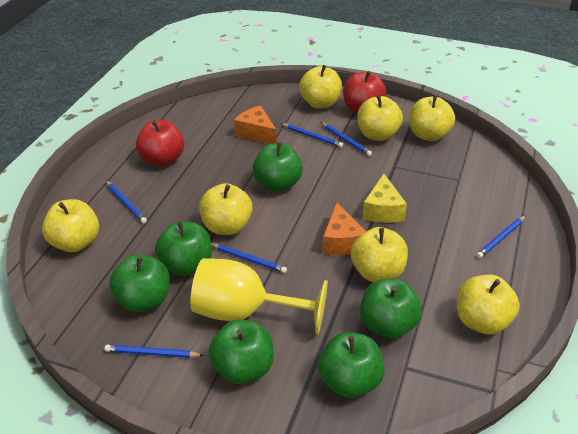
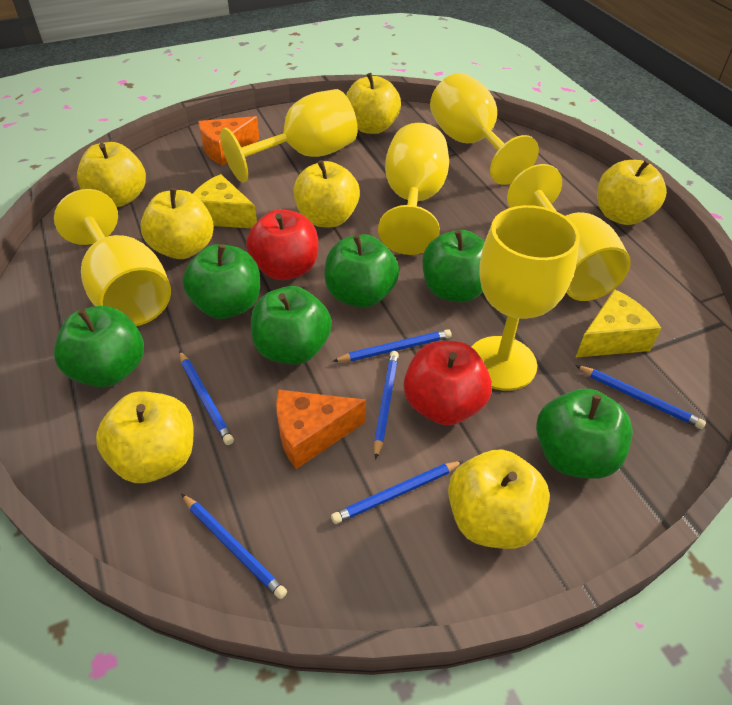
yellow cheese: [362,174,407,223] = 1 -> [193,174,257,228] [575,289,661,358] = 2
yellow goblet: [191,258,328,334] = 1 -> [54,189,171,326] [220,89,357,183] [378,123,449,255] [430,73,539,185] [471,205,580,391] [507,164,631,301] = 6

